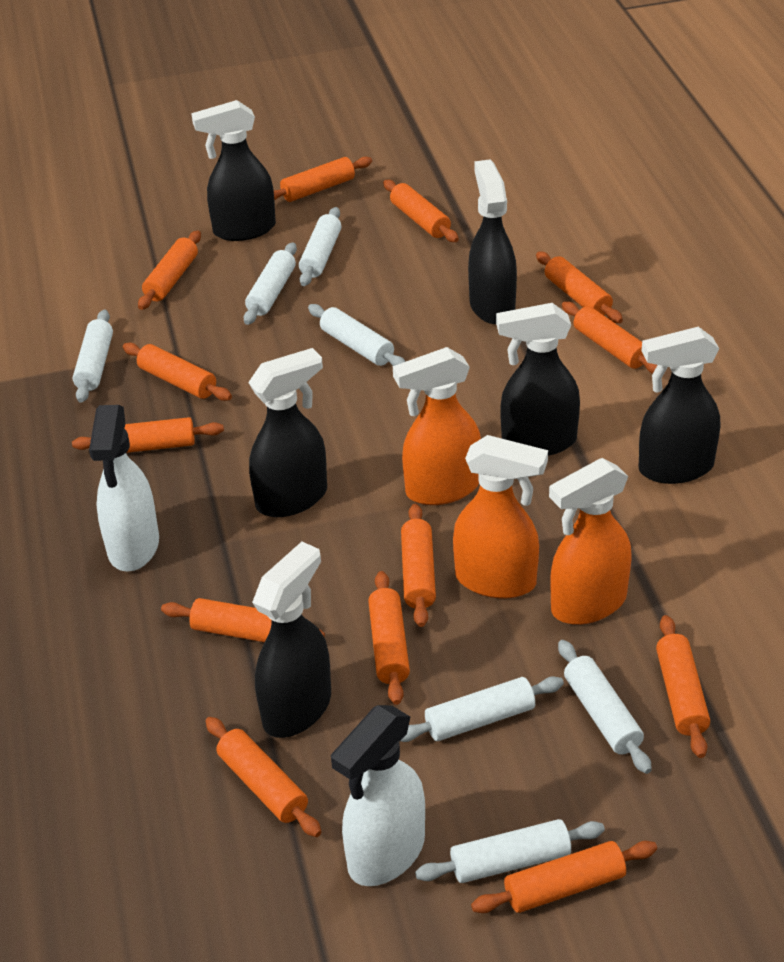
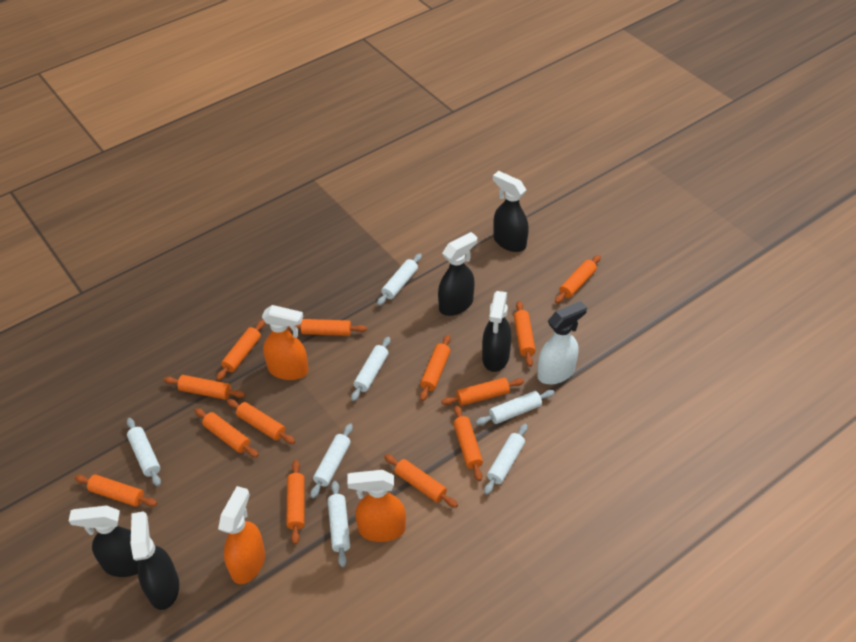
black spray bottle: [191,100,276,241] [248,348,327,517] [252,542,331,738] [468,159,517,324] [496,303,580,456] [638,327,720,484] = 6 -> [69,505,139,577] [131,511,179,610] [438,232,477,316] [482,291,511,372] [493,171,529,252] = 5
white spray bottle: [89,405,159,572] [331,705,425,886] = 2 -> [537,301,587,384] = 1

